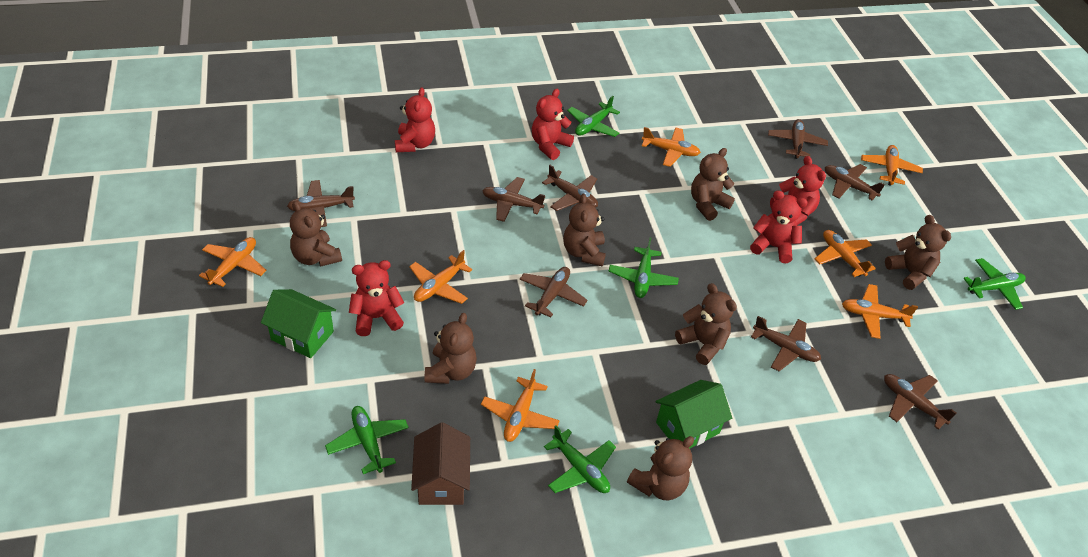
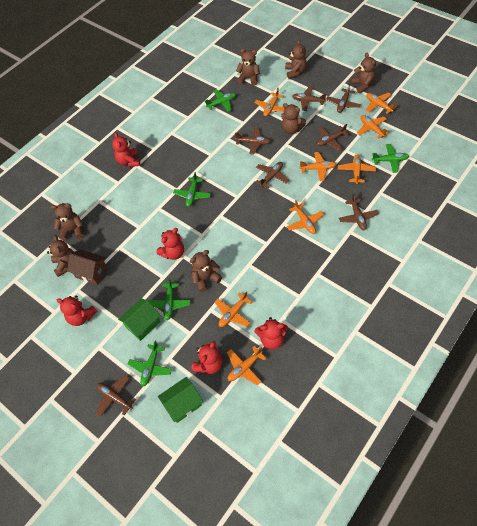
brown plane: [287,180,355,227] [482,177,545,222] [520,267,588,317] [542,165,598,211] [751,316,821,371] [768,119,828,159] [825,164,885,200] [884,374,956,430] = 8 -> [96,375,136,417] [235,127,271,155] [256,162,289,188] [292,87,326,111] [317,124,349,151] [326,83,361,113] [339,194,379,230] = 7
orange plane: [199,237,267,287] [409,250,472,304] [481,369,560,442] [642,127,701,167] [814,230,876,277] [842,284,918,339] [861,145,923,186] = 7 -> [215,292,252,327] [227,346,267,385] [255,88,285,116] [287,200,324,234] [300,152,336,181] [338,155,376,184] [357,115,389,139] [365,92,397,114] = 8

